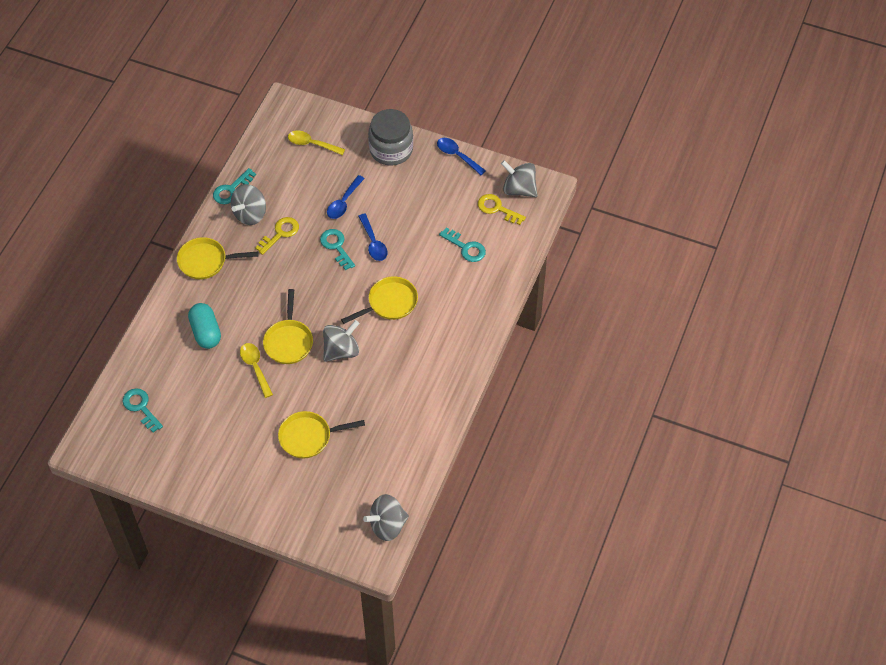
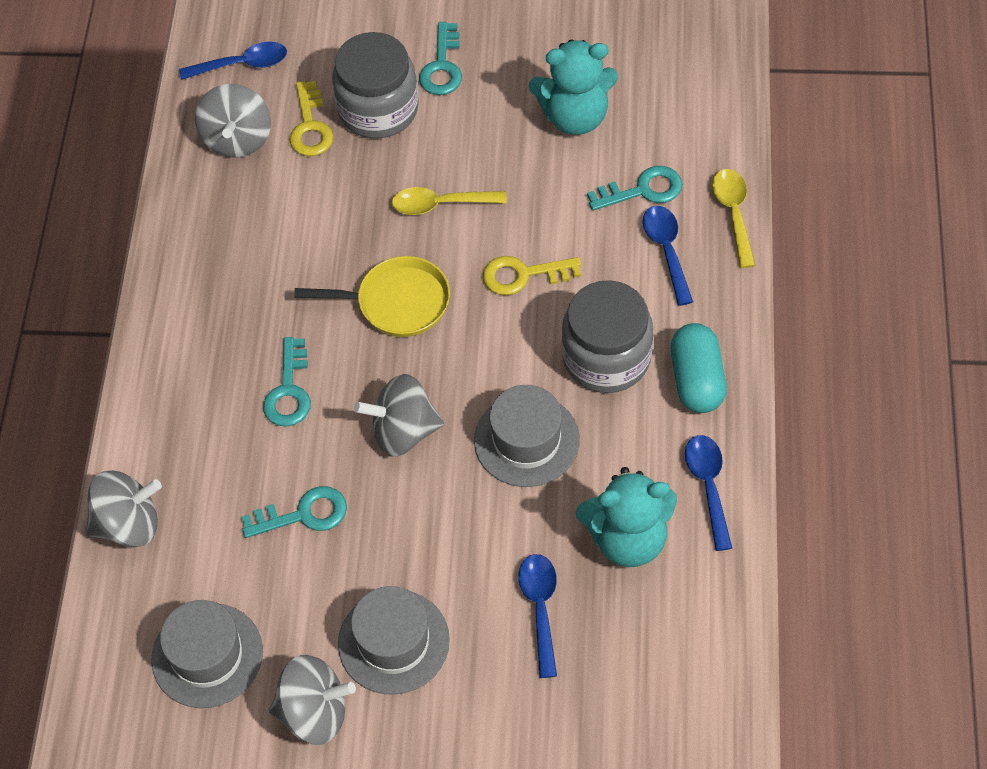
blue spoon: [327,175,365,219] [358,214,388,261] [437,138,486,175] = 3 -> [179,42,287,80] [518,554,557,678] [643,206,693,306] [685,435,732,551] = 4
grey hat: none = 0 -> [151,600,263,708] [338,586,450,695] [474,385,580,487] = 3
grey jar: [368,109,413,166] = 1 -> [332,32,419,139] [561,280,653,393] = 2
turquoise teddy bear: none = 0 -> [529,39,618,135] [576,467,677,567] = 2
yellow pan: [177,237,259,279] [263,289,313,364] [278,411,365,458] [341,276,418,324] = 4 -> [294,256,450,337] = 1

